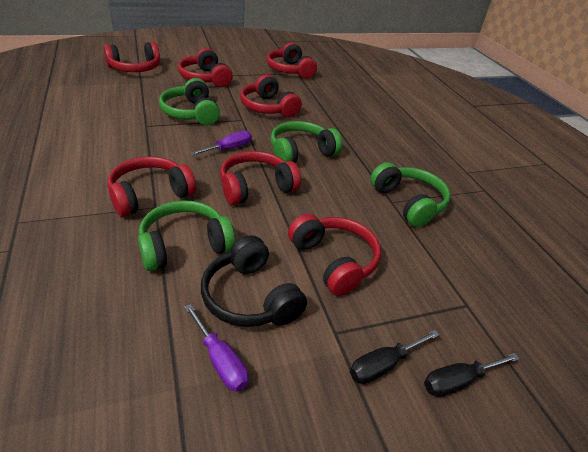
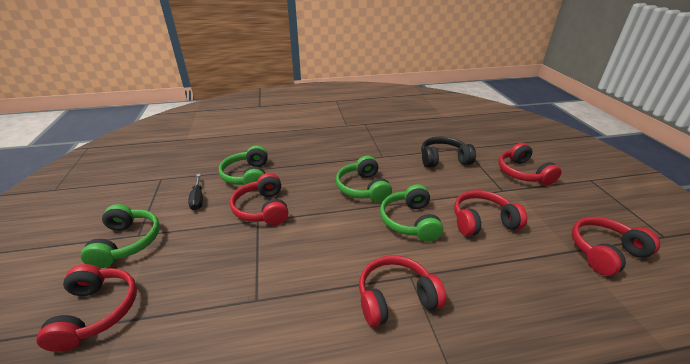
black screwdriver: [350,330,439,384] [424,353,520,397] = 2 -> [188,174,203,210] = 1
purple screwdriver: [184,304,249,392] [190,131,252,156] = 2 -> none = 0
red headphones: [103,42,160,72] [107,156,196,217] [178,48,233,87] [220,151,301,205] [240,74,302,118] [267,42,317,79] [288,214,381,296] = 7 -> [36,264,137,352] [230,173,289,225] [359,255,447,327] [454,190,527,236] [498,143,562,185] [572,217,660,276] = 6

